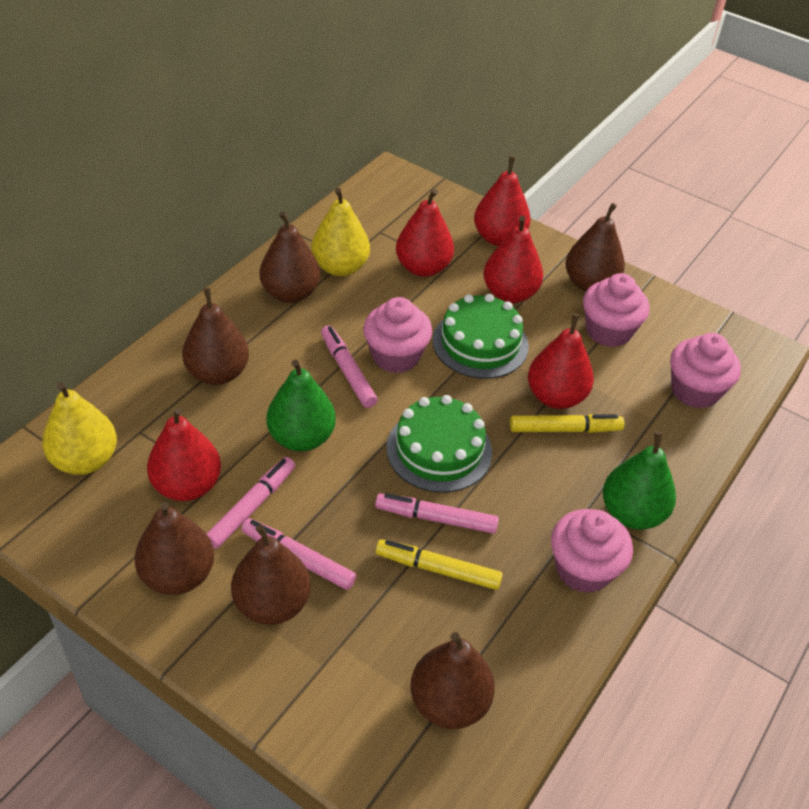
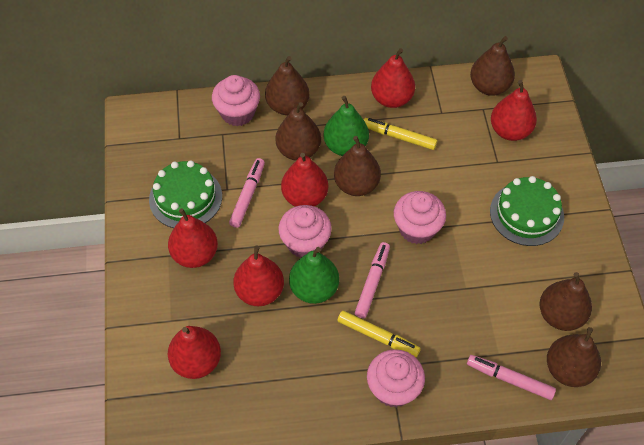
pink marker: [206,457,295,549] [241,518,356,590] [321,325,377,408] [375,493,499,534] = 4 -> [229,158,265,228] [355,242,390,318] [467,355,556,400] = 3
red pear: [147,407,221,501] [396,189,454,277] [474,156,531,246] [483,216,543,303] [528,314,594,409] = 5 -> [168,208,218,268] [168,326,221,379] [233,245,284,306] [281,153,328,207] [371,48,415,108] [491,80,537,141] = 6
yellow pear: [42,382,117,475] [311,188,370,276] = 2 -> none = 0

